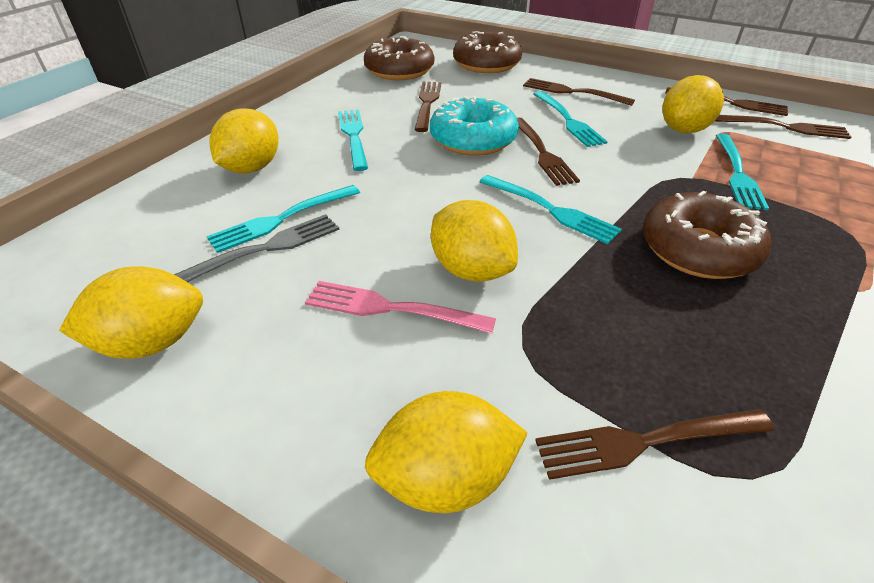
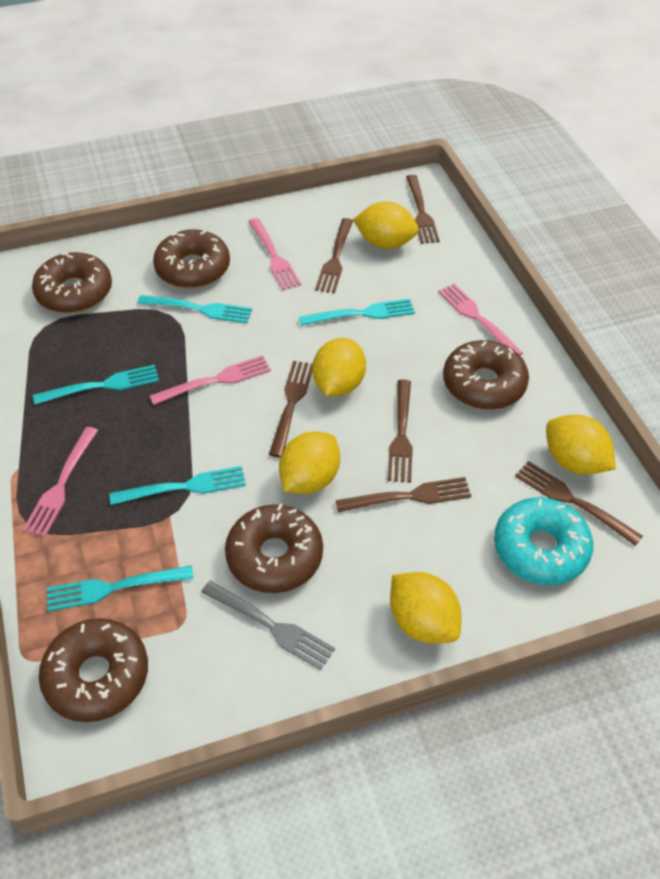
brown donut: [364,36,434,80] [453,31,522,73] [643,191,771,279] = 3 -> [32,252,112,313] [39,618,148,722] [153,230,230,288] [225,504,323,593] [443,340,529,410] = 5
pink fork: [305,281,496,334] = 1 -> [23,427,98,537] [150,355,271,405] [248,218,301,290] [438,284,523,356] = 4

